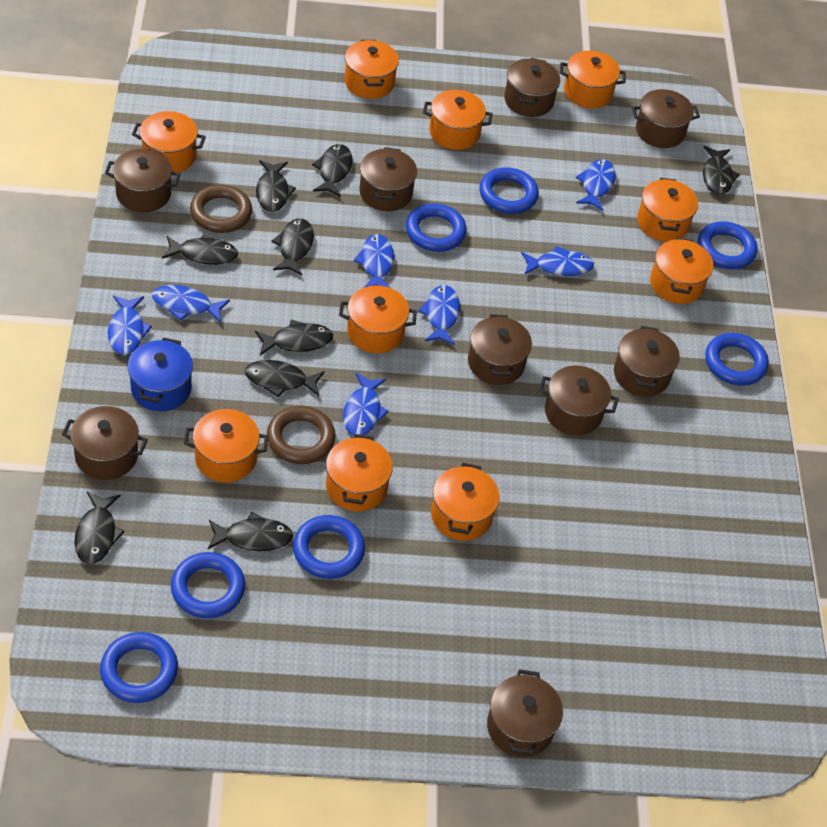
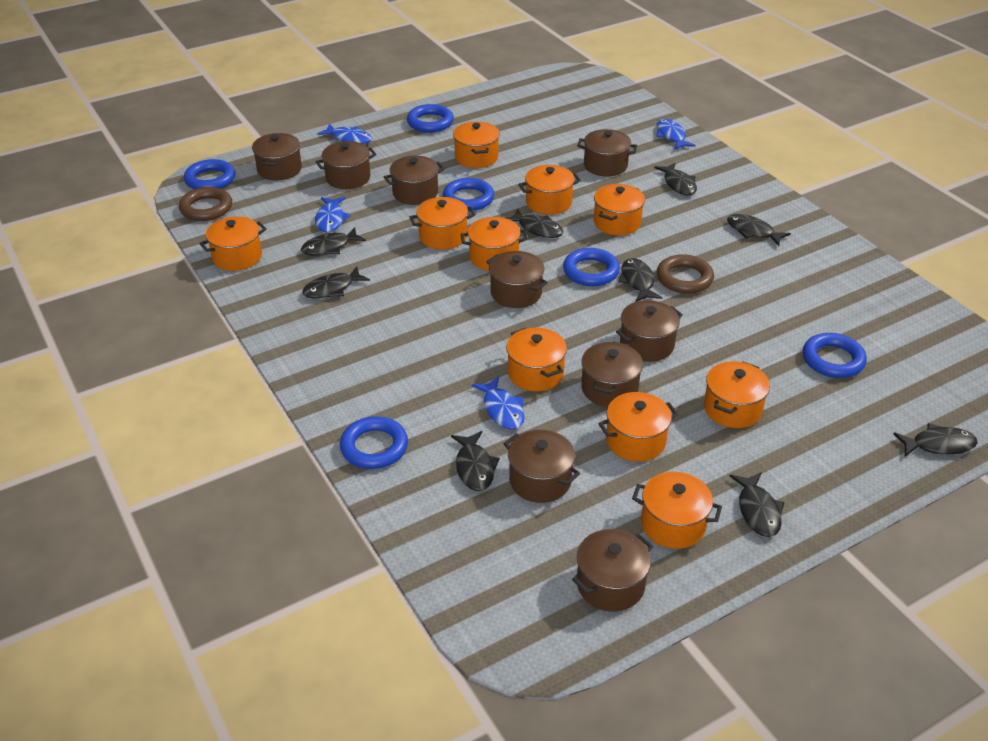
blue fish: [108,295,152,355] [152,285,230,323] [343,373,389,436] [353,234,394,288] [418,285,460,345] [521,246,594,276] [576,159,616,211] = 7 -> [315,197,351,232] [317,124,372,144] [472,376,525,429] [656,119,696,150] = 4
blue pot: [128,337,193,411] = 1 -> none = 0
blue ring: [100,632,178,703] [171,552,245,618] [293,515,365,579] [406,203,467,252] [479,167,539,214] [698,221,757,269] [705,333,769,386] = 7 -> [184,159,235,189] [340,416,408,469] [407,104,454,133] [443,178,494,211] [563,248,620,286] [803,333,867,378] = 6

